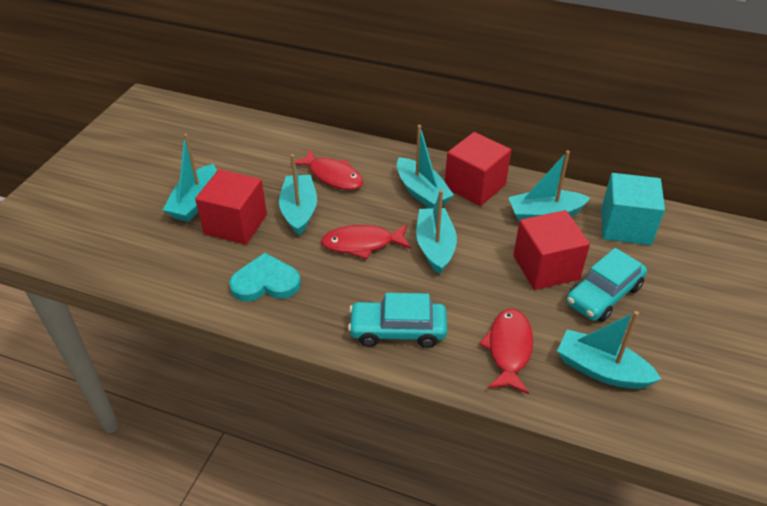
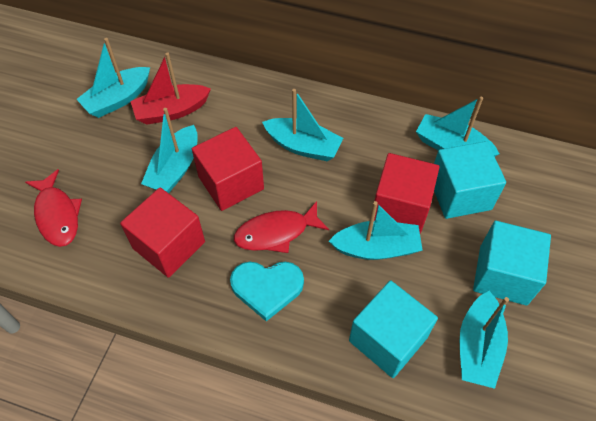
red boat: none = 0 -> [130,52,211,125] = 1
red fish: [291,149,363,190] [321,224,411,259] [479,308,533,394] = 3 -> [25,169,82,247] [234,201,329,253] = 2
turquoise car: [348,293,447,348] [566,248,647,322] = 2 -> none = 0
turquoise cube: [601,173,665,245] = 1 -> [349,280,438,378] [434,141,506,219] [473,221,551,305] = 3

